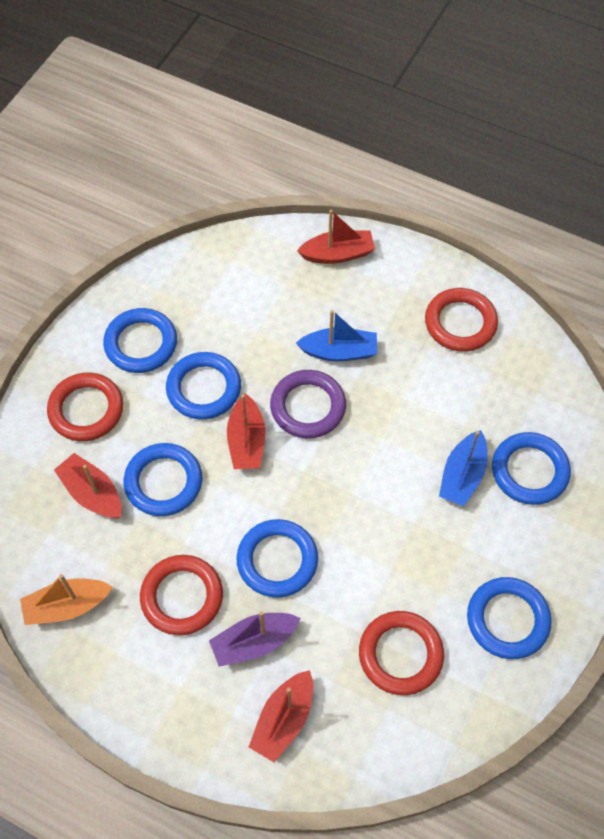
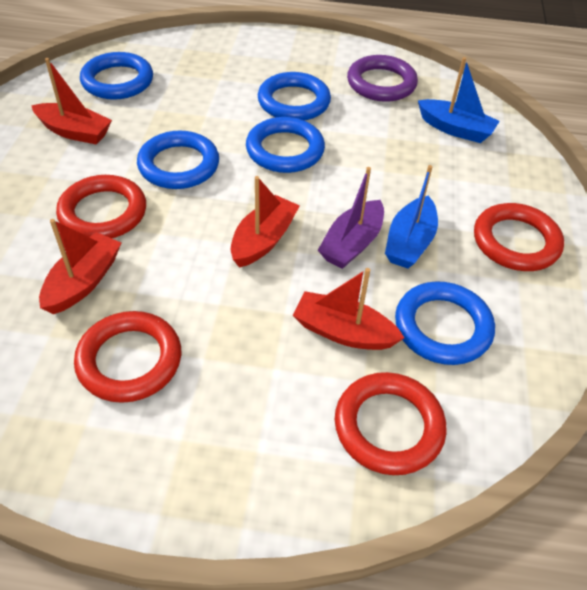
blue ring: [103,308,177,373] [123,443,202,516] [166,352,241,420] [236,519,318,598] [467,577,552,659] [492,432,571,505] = 6 -> [80,52,153,100] [137,131,219,189] [246,117,325,173] [258,72,331,121] [395,281,495,365] = 5
orange boat: [20,574,113,625] = 1 -> none = 0

